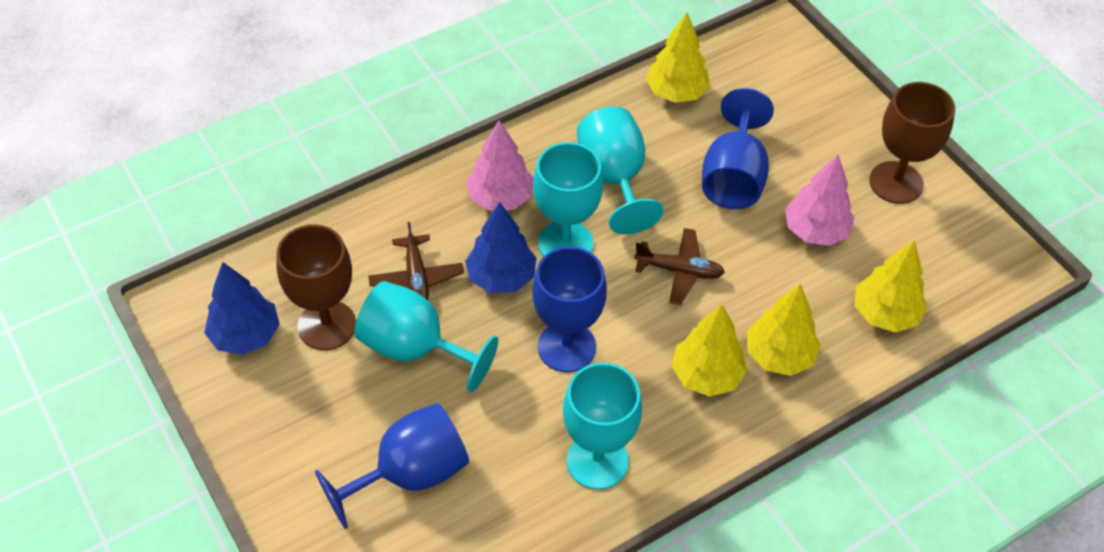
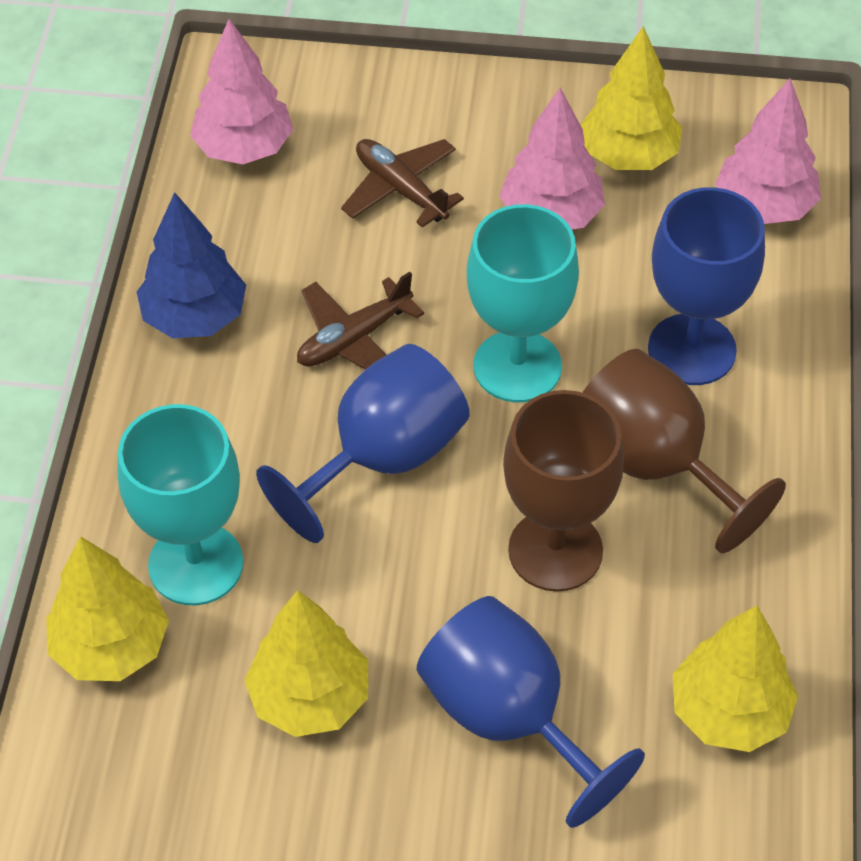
blue tree: [204,262,280,355] [465,202,537,293] = 2 -> [137,192,246,338] = 1
pink tree: [466,120,534,211] [785,155,855,246] = 2 -> [190,19,293,164] [499,88,605,230] [715,78,821,224] = 3
turquoise goblet: [354,281,498,392] [533,142,603,257] [563,363,642,490] [577,106,663,234] = 4 -> [117,404,243,605] [467,204,579,403] = 2

